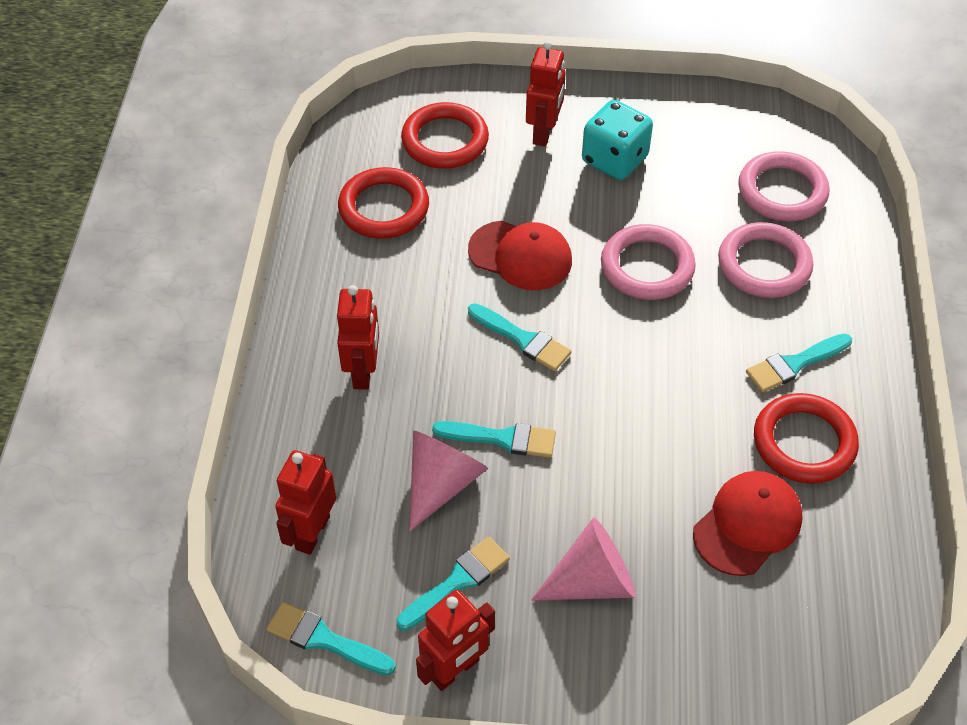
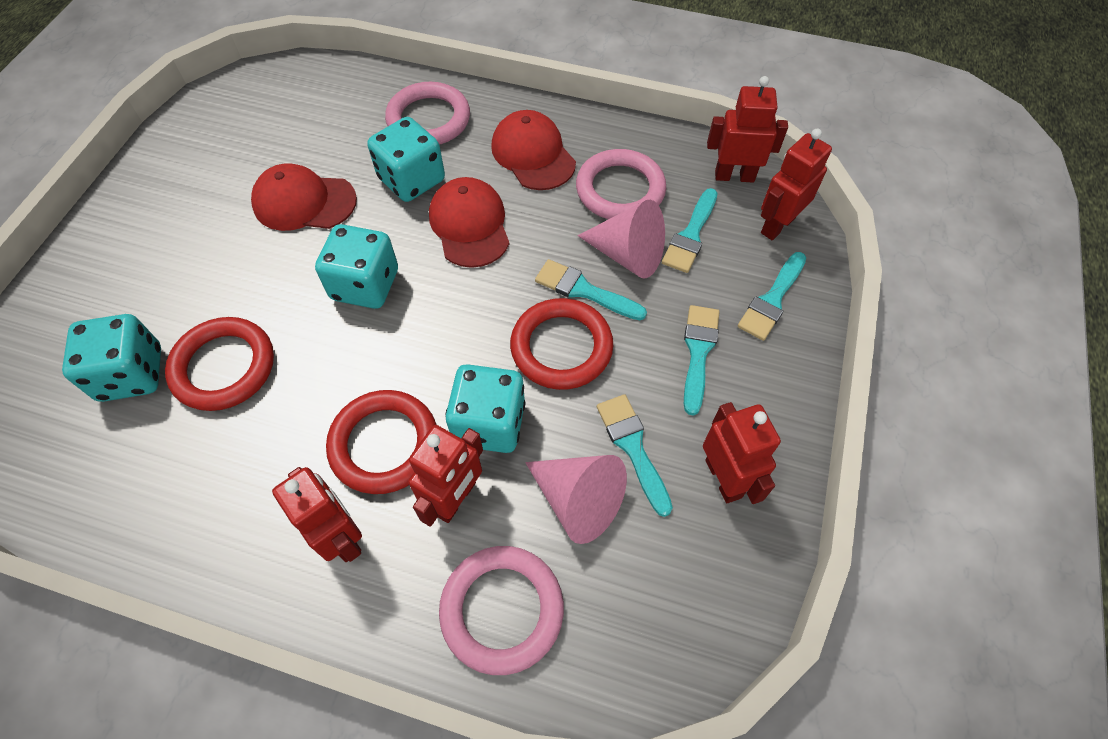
red cap: [468,221,572,290] [693,471,802,576] = 2 -> [251,163,357,231] [429,177,509,268] [491,110,576,190] = 3
red robot: [275,450,336,555] [337,285,379,390] [416,589,495,691] [526,41,566,147] = 4 -> [272,467,362,562] [408,425,483,527] [703,402,781,504] [707,76,788,183] [761,129,832,240] = 5
turquoise dice: [582,100,653,180] = 1 -> [62,314,161,402] [315,224,398,309] [367,117,445,202] [445,364,525,453] = 4

